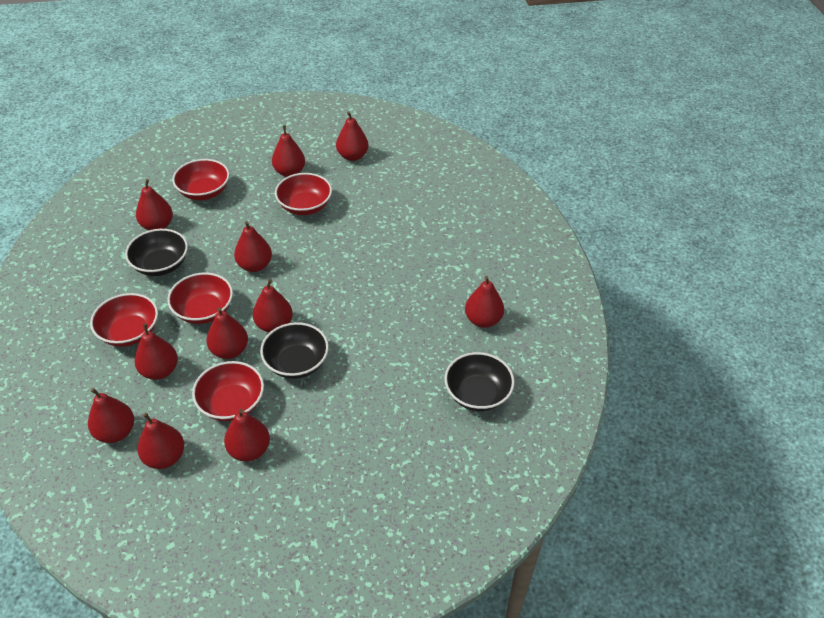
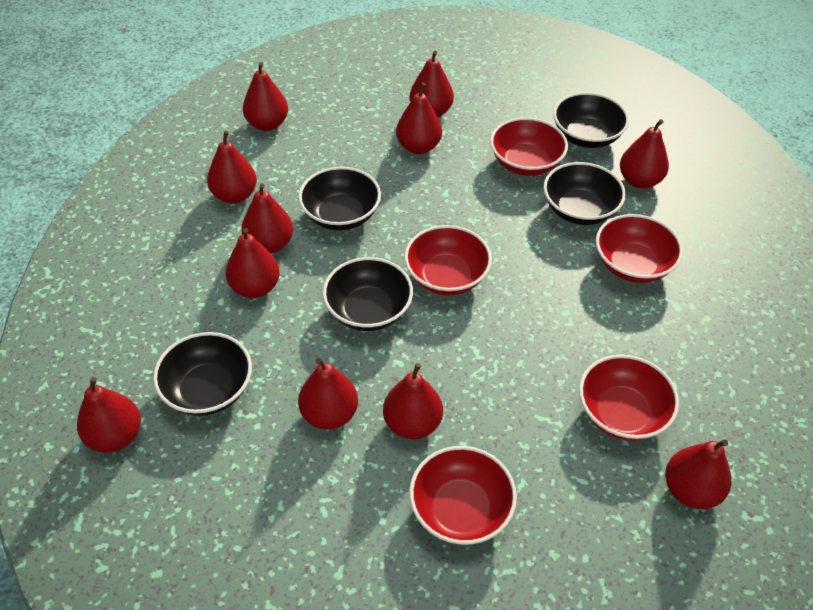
black bowl: [125,229,188,276] [260,322,329,379] [445,352,515,411] = 3 -> [153,332,252,416] [299,167,381,231] [323,257,413,331] [543,162,626,225] [553,92,629,148] = 5

